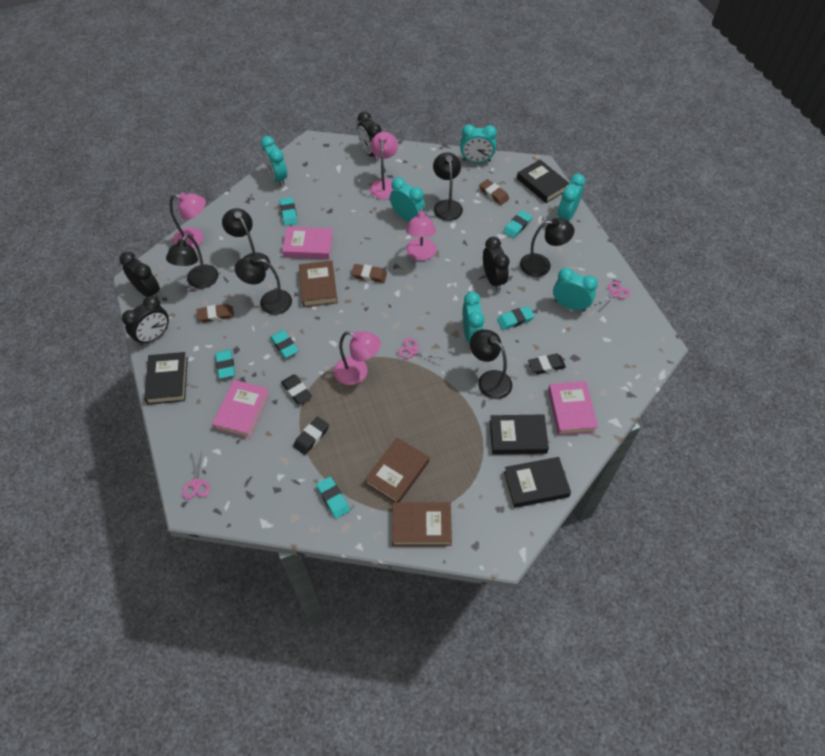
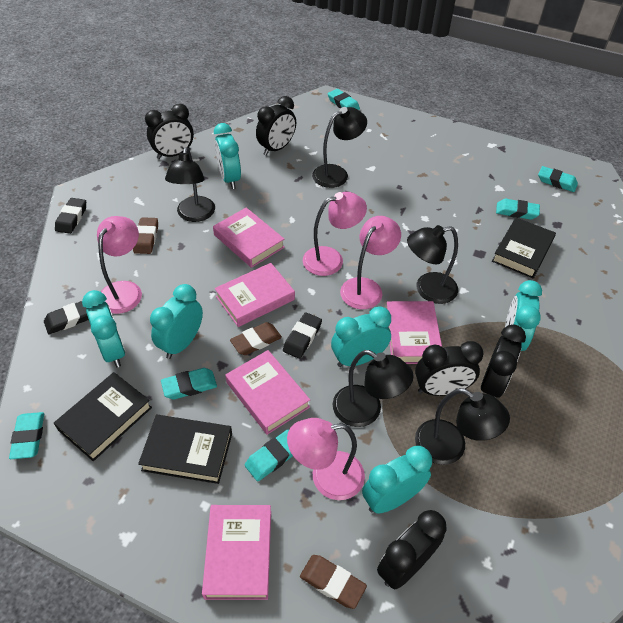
black book: [144,352,188,404] [490,414,549,455] [504,457,571,508] [517,160,569,203] = 4 -> [54,372,152,461] [138,415,232,484] [492,217,556,278] = 3
black clock: [120,252,160,298] [122,296,169,346] [357,111,381,161] [483,237,510,291] = 4 -> [145,104,194,159] [256,96,296,156] [377,510,447,589] [415,341,484,396] [481,325,526,397] = 5
black lamp: [166,234,218,289] [222,208,270,271] [235,256,292,315] [433,152,463,221] [470,329,512,399] [520,218,574,277] = 6 -> [165,147,215,222] [312,107,367,188] [333,350,414,427] [407,225,458,304] [415,388,510,465] = 5
brown book: [299,261,338,307] [365,438,429,502] [392,502,452,546] = 3 -> none = 0
pink book: [212,380,270,438] [282,227,333,259] [548,381,598,435] = 3 -> [202,505,271,600] [213,208,285,268] [215,263,295,327] [225,350,310,435] [387,301,442,364] = 5
pink scissors: [182,452,210,499] [398,338,444,365] [592,281,630,311] = 3 -> none = 0

